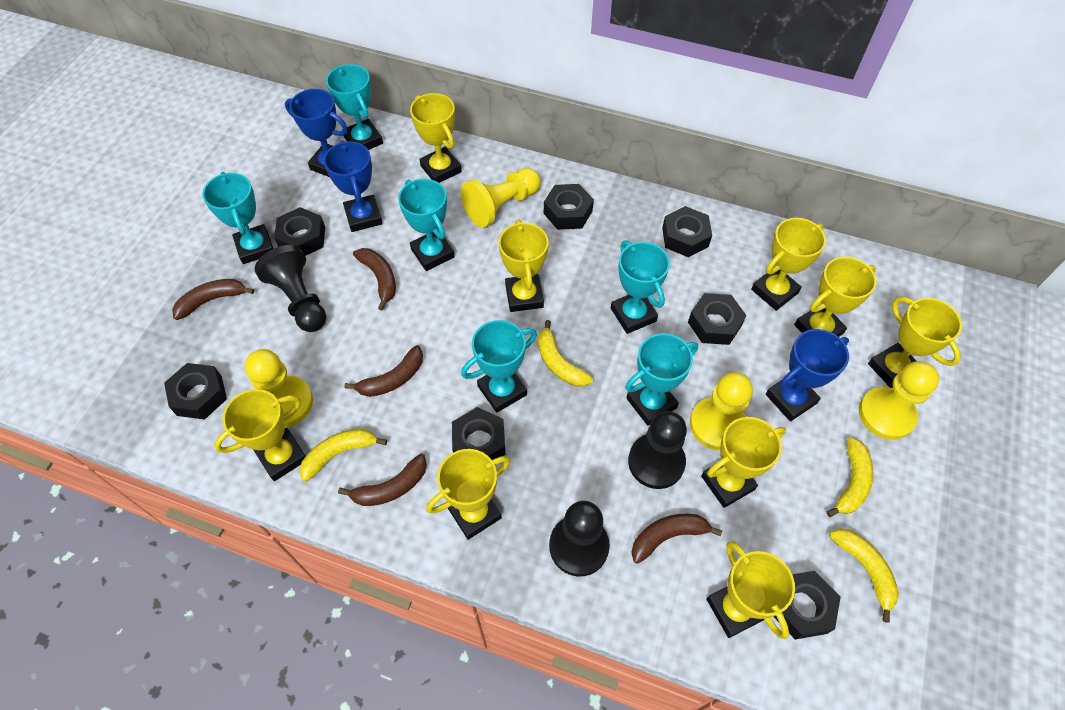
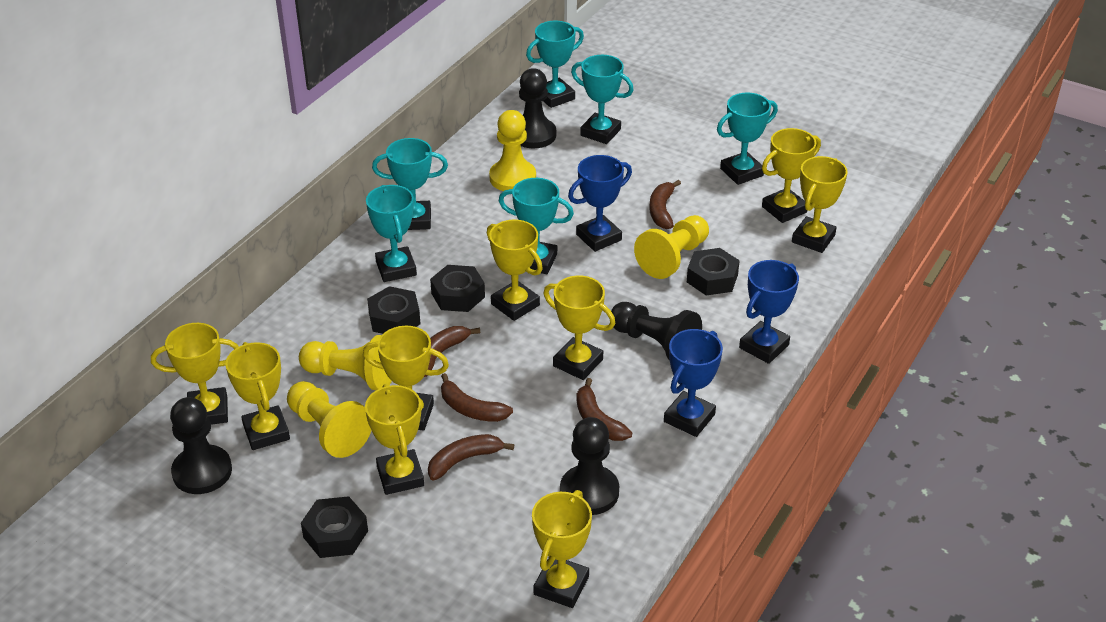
black nut: [164,363,227,420] [274,207,325,256] [452,407,505,460] [544,184,594,230] [662,206,712,257] [688,293,746,345] [774,571,841,640] = 7 -> [301,496,368,558] [367,286,421,334] [430,265,485,312] [687,248,740,296] = 4
black pawn: [255,245,326,332] [549,501,610,576] [628,411,687,489] = 3 -> [170,397,232,494] [519,68,556,148] [560,417,619,515] [611,302,702,361] = 4
yellow banana: [300,429,387,482] [538,320,593,387] [827,437,873,517] [829,529,899,623] = 4 -> none = 0

